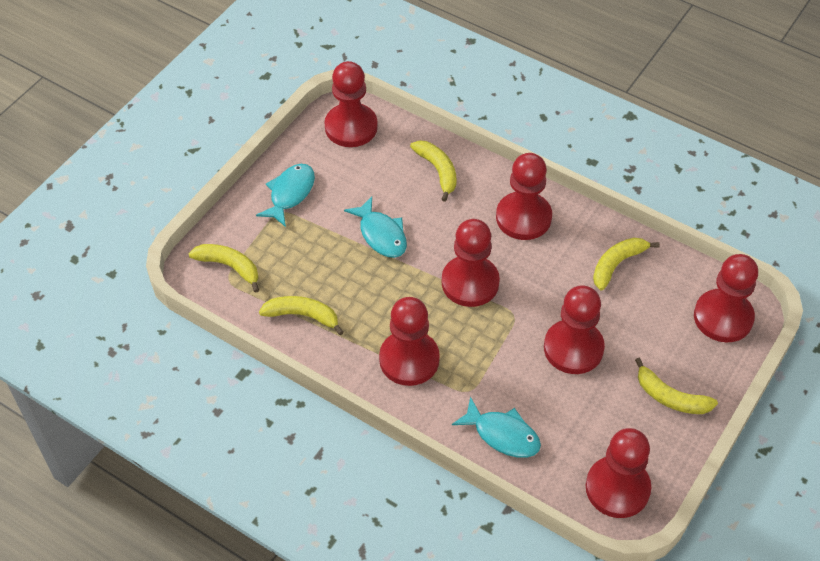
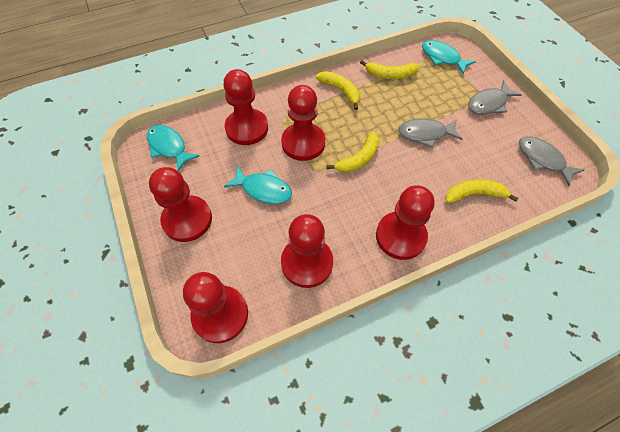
grey fish: none = 0 -> [398,118,462,147] [468,81,522,114] [519,136,584,186] = 3
red pawn: [324,61,378,147] [379,297,440,386] [442,219,500,307] [496,153,552,240] [544,286,605,374] [586,428,652,518] [694,254,758,342] = 7 -> [149,167,212,242] [183,272,248,343] [223,69,268,145] [281,85,325,161] [281,214,333,288] [376,185,435,260] = 6
yellow banana: [188,244,259,293] [259,296,344,335] [410,140,457,202] [593,238,660,290] [635,358,718,414] = 5 -> [316,71,360,110] [327,131,379,173] [360,60,419,79] [446,179,518,203] = 4

